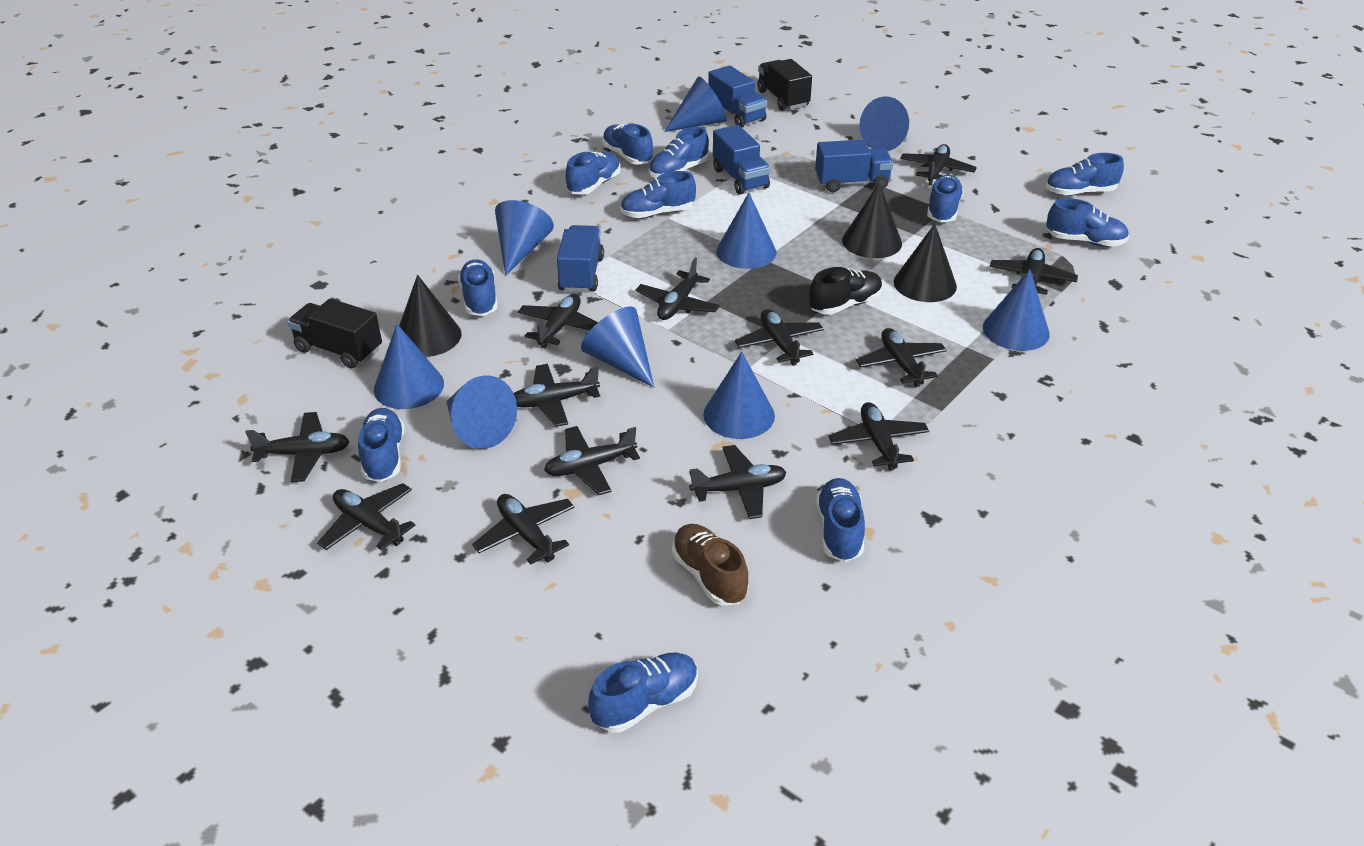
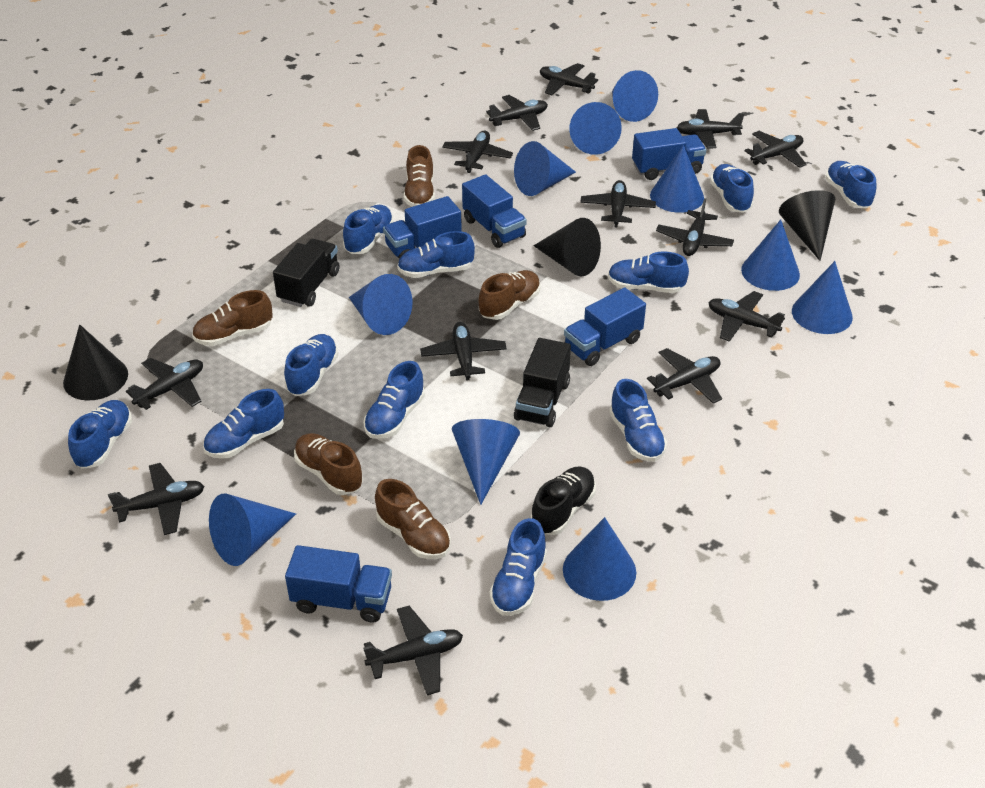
blue cone: [374,324,444,409] [446,376,517,449] [495,200,554,276] [581,306,654,388] [664,76,727,132] [703,352,775,439] [716,193,777,269] [859,96,909,151] [983,269,1050,351] = 9 -> [209,493,296,566] [349,274,413,335] [452,419,520,505] [514,141,576,196] [563,517,636,601] [569,102,622,155] [612,70,658,122] [650,145,704,213] [741,220,800,291] [792,261,853,334] = 10
blue truck: [557,225,604,292] [708,65,767,127] [713,125,770,195] [815,139,893,192] = 4 -> [285,545,392,623] [383,196,462,259] [462,174,527,248] [564,287,646,366] [632,128,706,180] = 5
brown shoe: [672,524,749,606] = 1 -> [192,290,273,346] [294,433,363,495] [375,479,451,559] [404,145,435,207] [479,270,540,320] = 5

